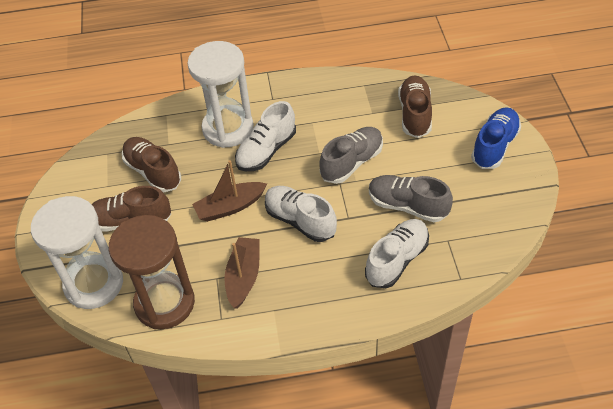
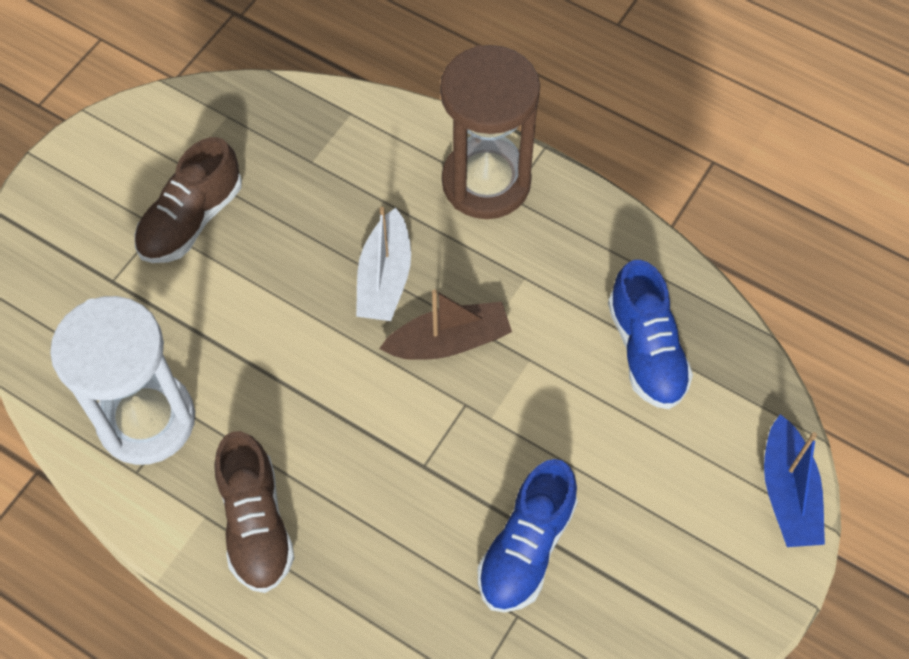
blue boat: none = 0 -> [764,414,825,547] = 1
blue shoe: [471,107,521,169] = 1 -> [478,459,578,613] [608,260,693,409] = 2
brown boat: [192,160,267,222] [224,237,260,309] = 2 -> [379,289,512,360] = 1
brown shoe: [91,186,171,231] [122,137,181,193] [398,76,432,138] = 3 -> [134,137,242,263] [214,431,294,593] = 2
grey shoe: [319,127,383,184] [369,175,453,222] = 2 -> none = 0
white boat: none = 0 -> [356,207,411,321] = 1
white hourglass: [31,196,123,309] [187,41,254,148] = 2 -> [50,296,195,465] = 1
white shoe: [235,101,296,171] [265,186,337,242] [365,219,429,288] = 3 -> none = 0

